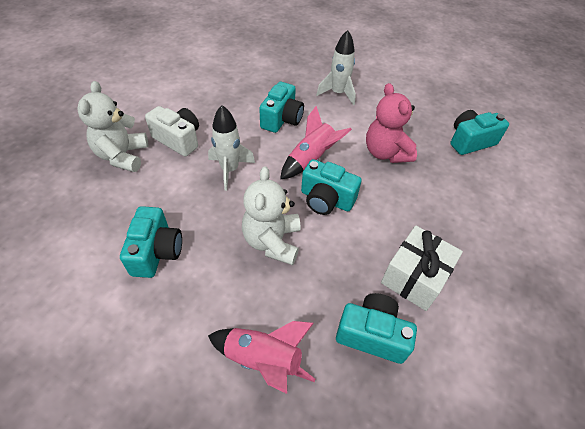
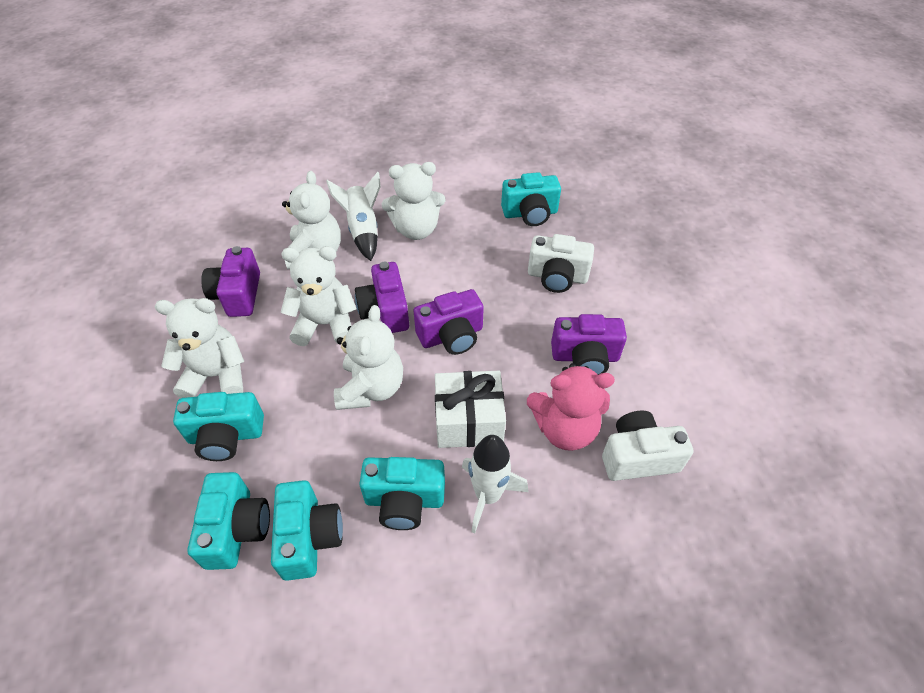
pink rocket: [208,321,315,394] [280,106,352,179] = 2 -> none = 0
purple camera: none = 0 -> [201,246,260,317] [355,261,409,333] [413,289,484,355] [551,314,627,375] = 4
white camera: [145,106,199,157] = 1 -> [528,234,594,293] [602,410,694,481] = 2
white teddy bear: [77,81,148,172] [242,166,301,265] = 2 -> [155,298,244,398] [281,246,356,346] [282,171,341,269] [334,305,403,410] [382,162,446,240] = 5

